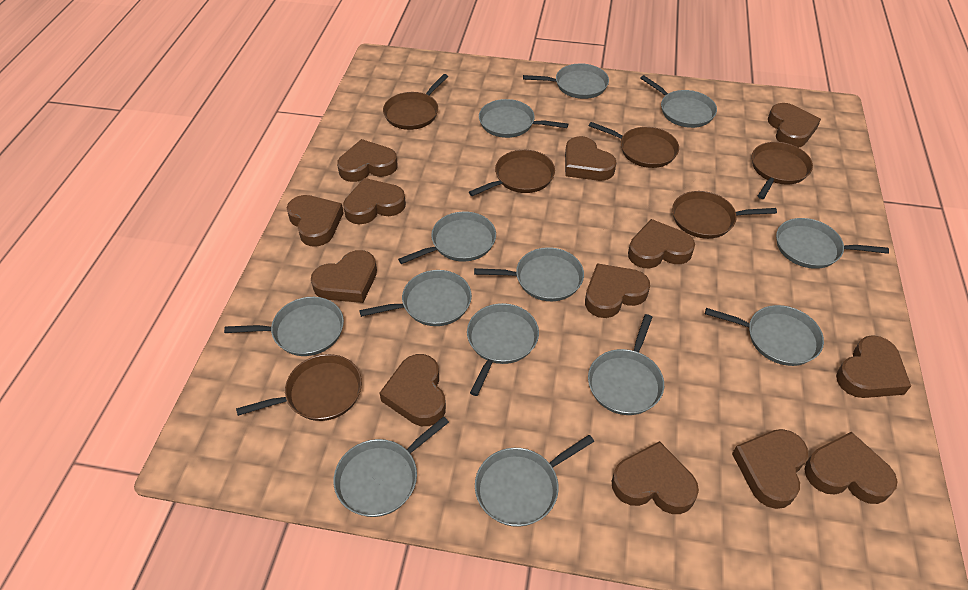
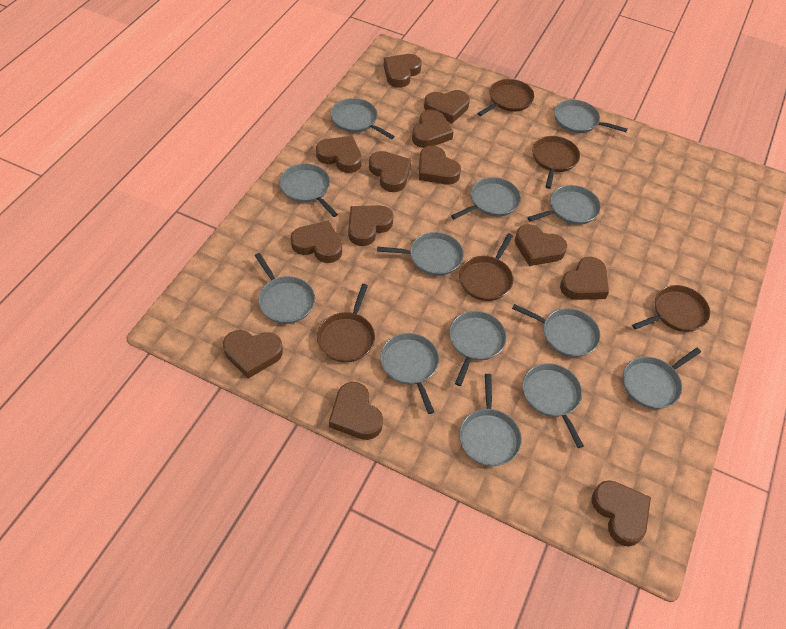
brown pan: [236,354,362,421] [383,74,448,130] [469,150,555,196] [589,122,679,168] [672,191,777,239] [752,142,813,199] = 6 -> [317,284,375,363] [459,234,513,301] [477,79,534,116] [532,136,580,189] [632,285,710,332] = 5

